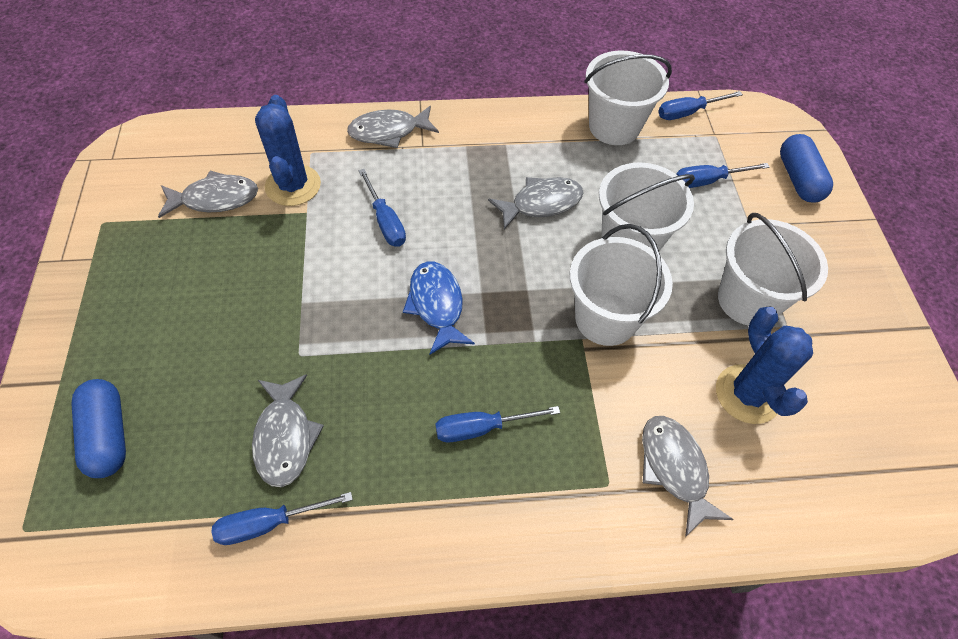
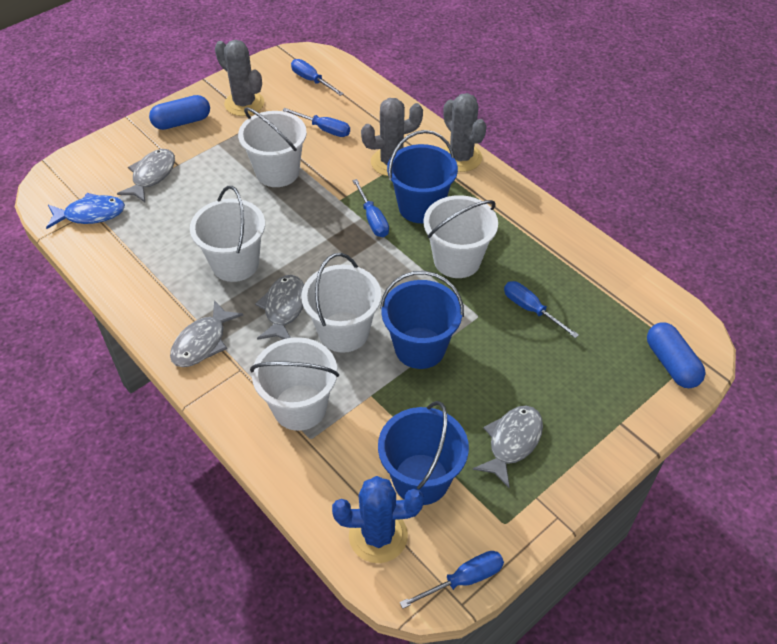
blue bucket: none = 0 -> [378,401,469,505] [380,271,464,369] [387,130,458,223] = 3
blue cactus: [255,95,321,206] [716,306,813,424] = 2 -> [332,476,424,563] = 1
grey cactus: none = 0 -> [215,40,264,116] [361,98,423,176] [443,93,487,172] = 3
grey fish: [158,170,258,218] [252,374,324,487] [347,106,439,148] [488,177,584,230] [642,416,733,537] = 5 -> [117,149,175,202] [170,300,243,367] [255,275,304,340] [473,406,543,488] = 4
white bucket: [570,224,673,346] [585,51,672,145] [599,162,695,251] [718,213,828,326] = 4 -> [190,186,265,282] [238,107,307,187] [250,337,339,431] [301,253,381,353] [423,195,498,278] = 5

